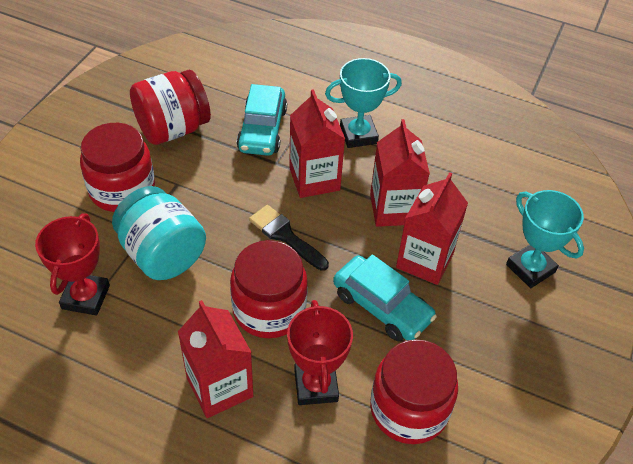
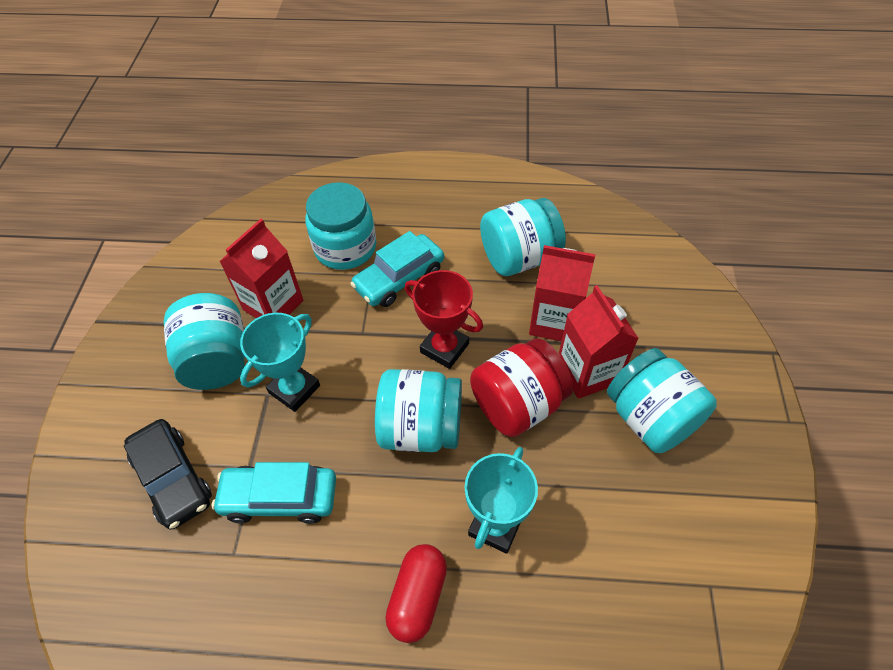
black brush: [249,205,329,271] = 1 -> none = 0
black car: none = 0 -> [124,419,212,530] = 1
red capsule: none = 0 -> [385,544,447,643] = 1
red carton: [178,300,253,418] [289,89,345,198] [370,119,430,227] [396,172,468,285] = 4 -> [219,219,303,318] [529,245,596,341] [559,285,639,399] = 3
red jar: [80,123,155,212] [130,70,211,145] [230,240,308,338] [370,339,458,444] = 4 -> [470,338,573,437] = 1
red trophy: [35,213,110,316] [287,300,353,405] = 2 -> [405,270,483,369] = 1
turquoise jar: [112,186,206,280] = 1 -> [164,293,245,390] [306,182,376,270] [375,369,462,452] [480,198,566,276] [607,348,717,453] = 5

